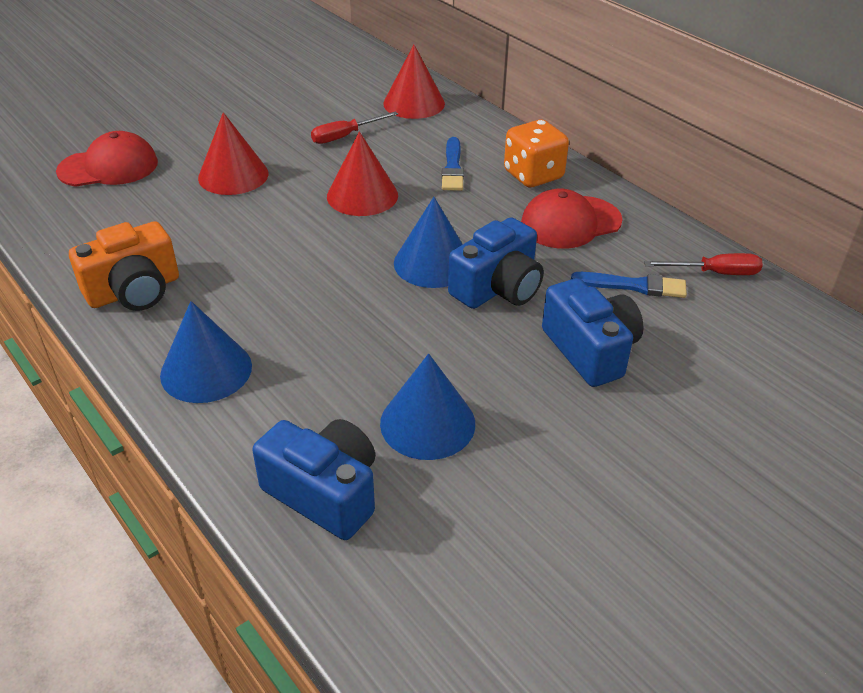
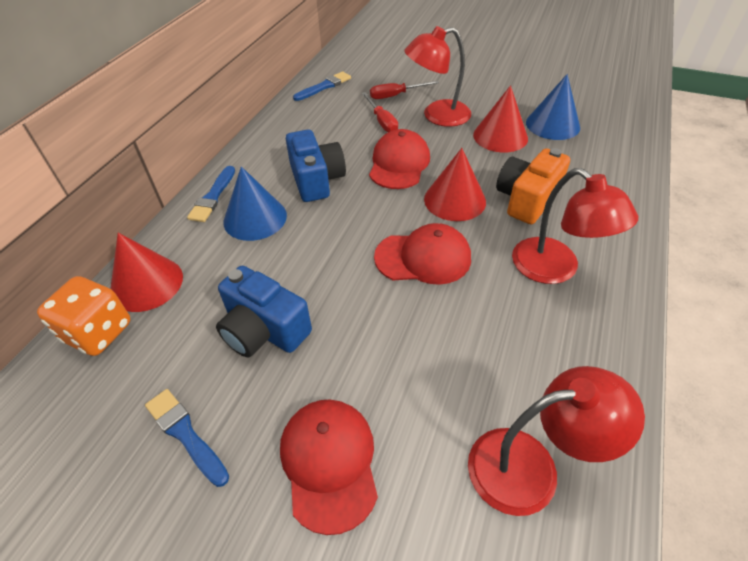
blue brush: [442,137,464,191] [571,272,687,298] = 2 -> [145,389,229,487] [187,166,235,222] [293,71,351,101] = 3
blue camera: [252,419,375,540] [448,217,544,309] [542,278,643,387] = 3 -> [216,266,312,358] [286,130,346,202] = 2
blue cone: [160,301,252,403] [380,353,475,460] [394,197,463,288] = 3 -> [223,166,287,241] [526,74,580,140] = 2
red cap: [56,131,158,187] [521,189,623,249] = 2 -> [280,399,378,535] [369,129,430,189] [374,223,471,285] = 3
red lamp: none = 0 -> [404,26,471,127] [468,366,645,516] [512,168,638,284] = 3

